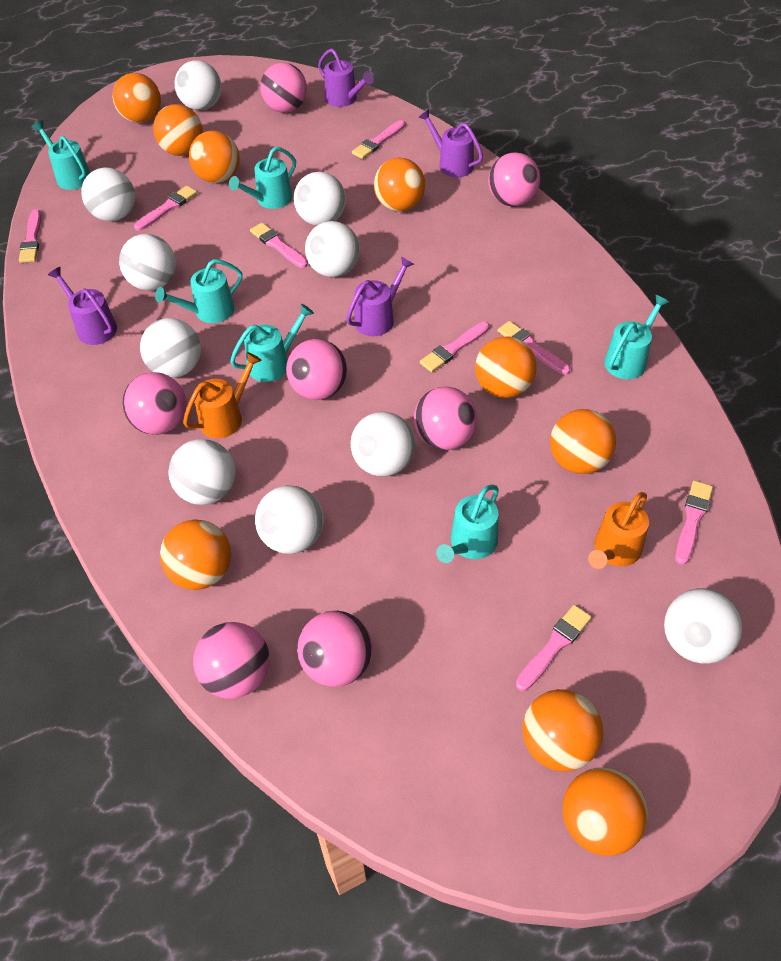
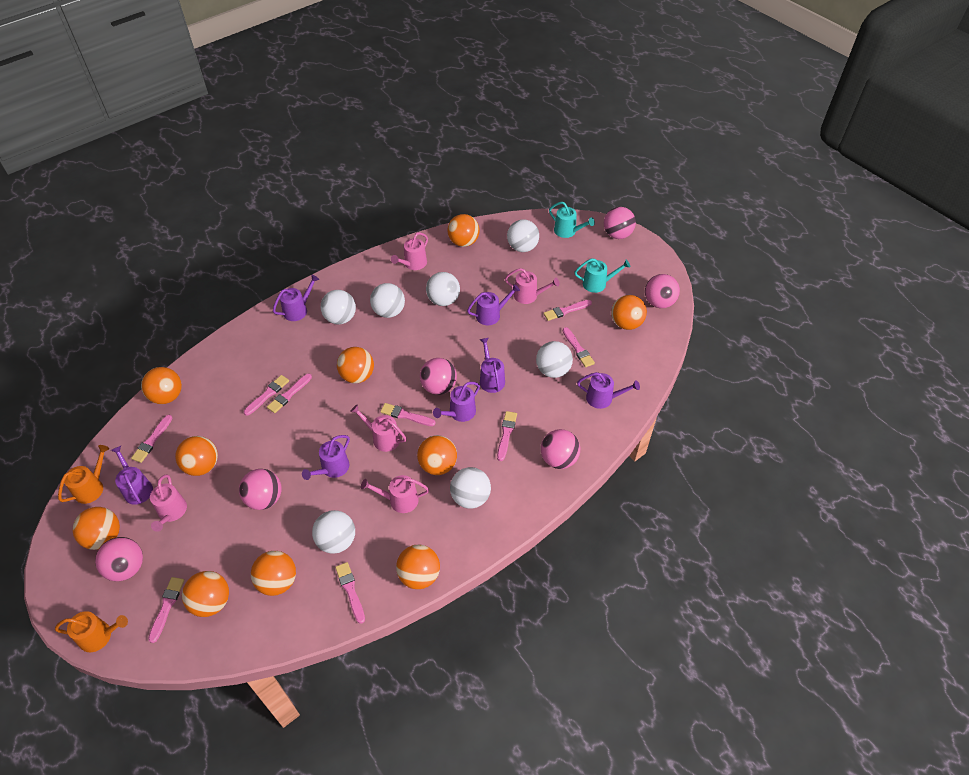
orange ball: [113,73,161,123] [153,104,203,156] [160,520,231,590] [189,130,240,183] [374,157,425,212] [475,337,537,398] [522,689,603,772] [550,409,616,474] [563,767,648,856] = 9 -> [73,507,120,550] [141,367,182,404] [175,436,218,476] [182,571,229,617] [251,551,296,596] [337,347,374,383] [396,545,440,589] [417,435,457,475] [448,214,480,247] [611,295,647,330] = 10
pink ball: [122,372,187,435] [193,622,269,699] [260,63,307,113] [286,339,347,400] [297,611,372,687] [414,387,477,450] [488,152,540,207] = 7 -> [95,537,143,581] [239,469,282,510] [420,358,457,395] [541,429,580,469] [604,207,636,239] [645,274,680,308] = 6
pink brush: [19,209,41,263] [134,186,197,231] [250,223,308,268] [352,120,405,159] [420,322,489,372] [498,321,570,375] [516,605,592,691] [675,481,713,565] = 8 -> [131,415,172,463] [148,577,184,643] [244,375,289,416] [267,374,312,413] [335,562,365,624] [380,403,436,426] [497,411,517,461] [543,300,592,321] [563,327,595,367] = 9
pink watering can: none = 0 -> [150,474,187,532] [350,404,407,452] [361,475,429,513] [391,232,428,270] [505,268,560,304] = 5
purple watering can: [48,267,117,345] [318,48,374,107] [346,256,414,336] [419,109,483,177] = 4 -> [111,446,153,505] [273,274,319,321] [302,435,350,480] [433,382,480,422] [467,284,520,325] [480,338,505,393] [577,372,640,409] = 7
turquoise watering can: [32,121,90,190] [155,259,243,323] [229,147,296,209] [230,304,314,382] [436,485,499,563] [604,295,669,379] = 6 -> [549,202,595,238] [575,258,630,293] = 2
white ball: [81,167,135,221] [119,234,176,290] [140,318,201,378] [168,439,235,505] [175,60,222,110] [255,486,324,554] [294,172,346,226] [305,221,360,277] [351,412,415,476] [664,588,743,664] = 10 -> [312,510,355,554] [321,290,356,324] [370,283,405,318] [426,272,460,306] [450,467,491,509] [507,219,539,252] [536,341,573,378] = 7

